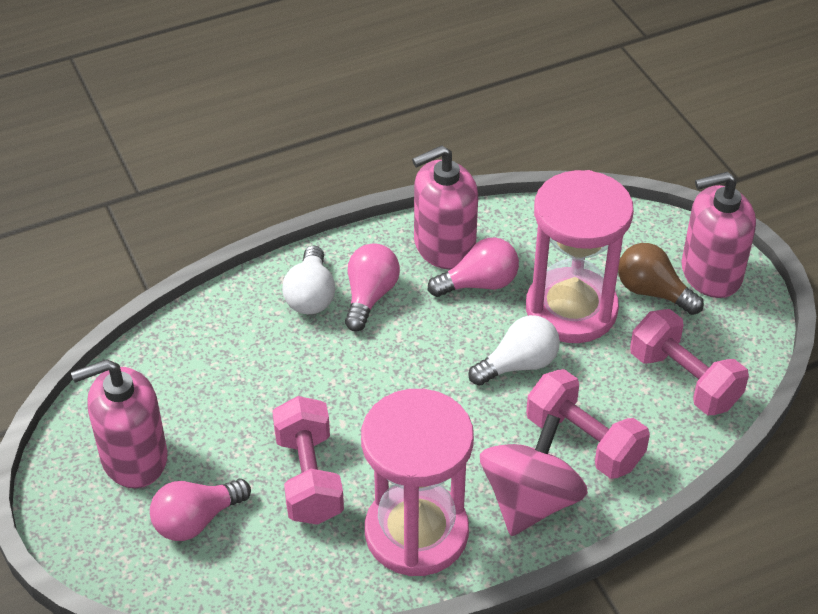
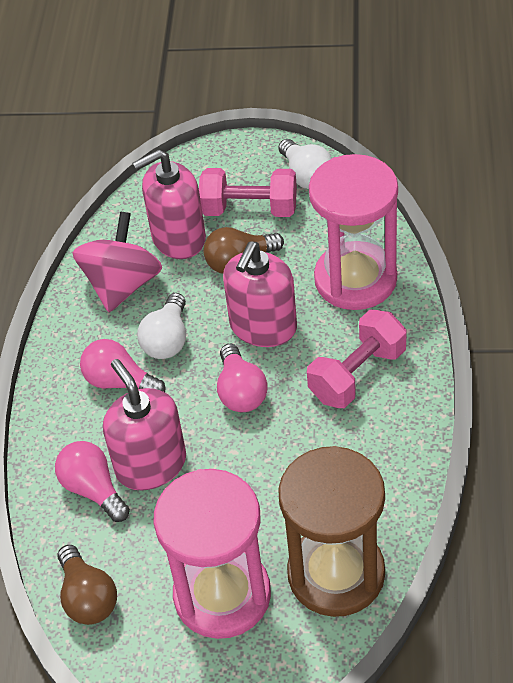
brown hourglass: none = 0 -> [278,446,385,617] = 1
brown light bulb: [618,243,704,315] = 1 -> [57,545,117,625] [204,227,284,274] = 2
pink dumbbell: [272,396,344,525] [526,369,650,479] [630,309,749,415] = 3 -> [199,168,297,217] [307,310,407,408] = 2

